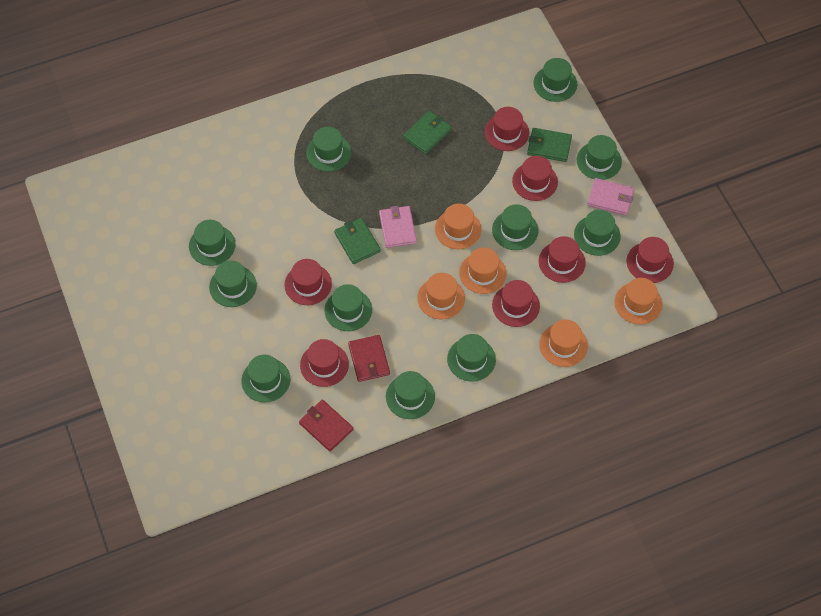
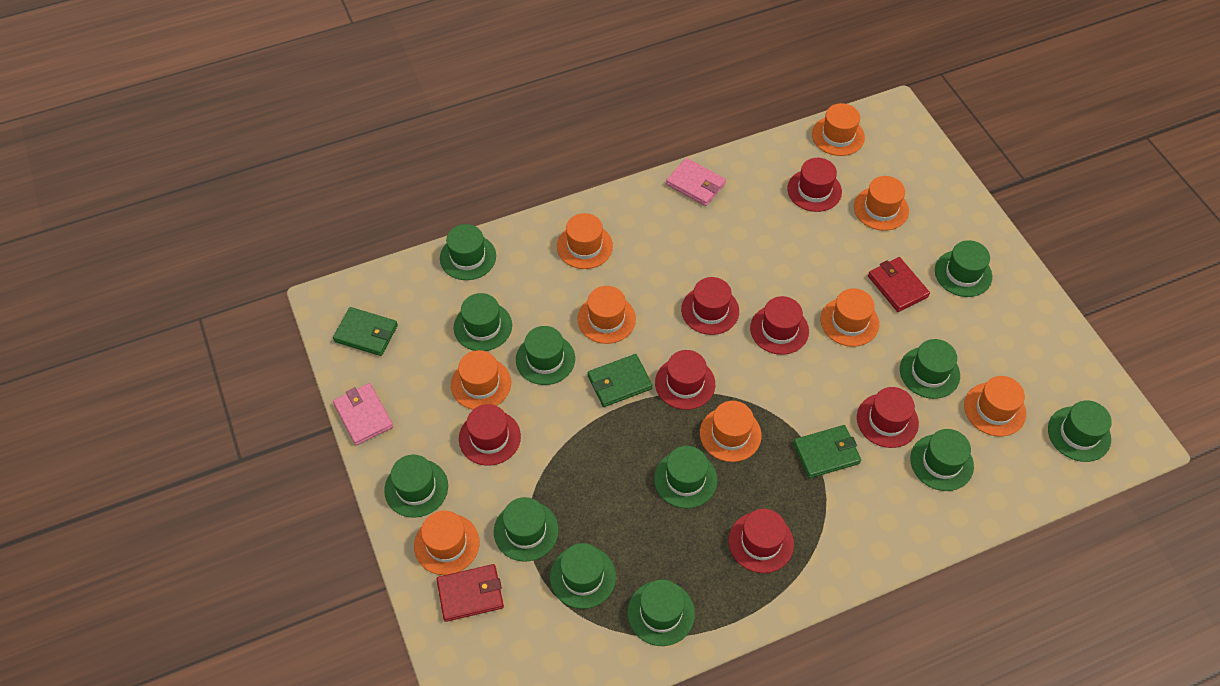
green hat: [189,220,236,266] [209,260,257,307] [241,355,290,403] [306,127,351,172] [325,284,372,331] [386,371,435,419] [447,334,496,382] [492,204,538,250] [533,58,577,102] [574,210,621,256] [577,135,622,180] = 11 -> [384,455,448,518] [440,224,496,280] [454,293,512,351] [494,497,559,562] [516,326,575,385] [550,543,616,609] [627,580,695,646] [654,446,717,508] [900,339,960,399] [910,429,974,491] [935,240,992,297] [1048,400,1112,462] = 12
orange hat: [418,273,465,319] [435,203,481,249] [459,247,507,294] [539,320,588,367] [615,278,662,325] = 5 -> [414,511,480,575] [451,350,511,410] [557,213,613,269] [577,286,636,344] [700,401,762,462] [812,103,865,156] [821,288,879,347] [854,176,909,231] [964,376,1026,436] = 9

